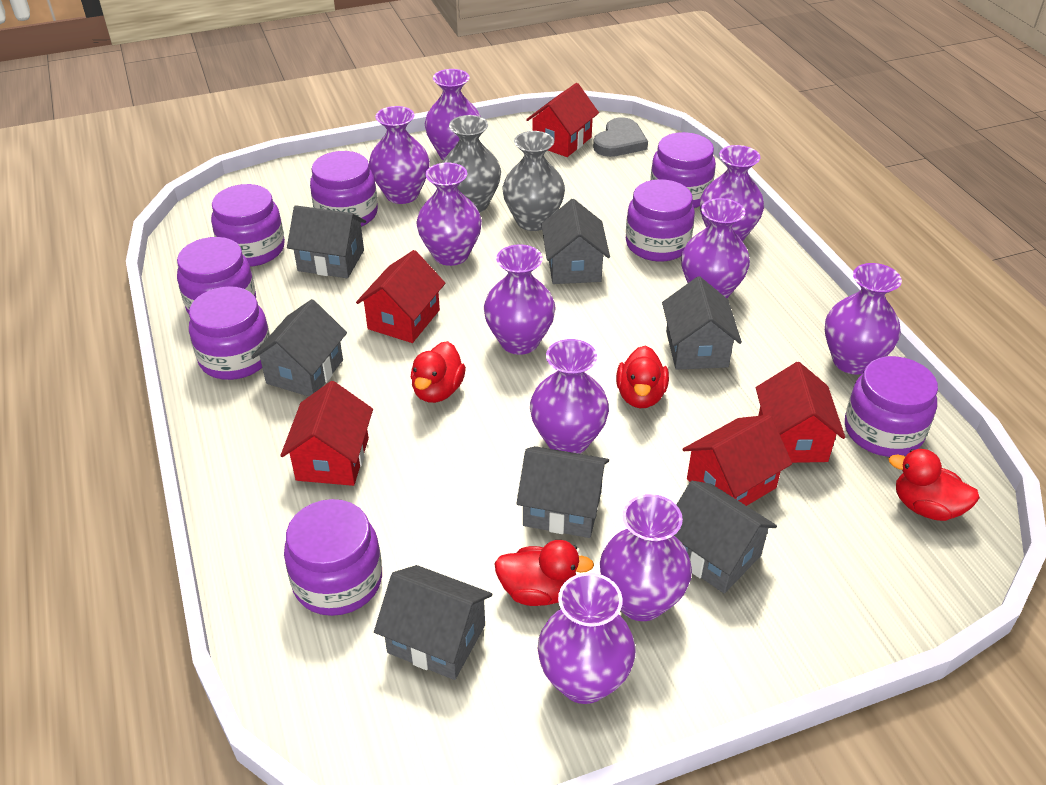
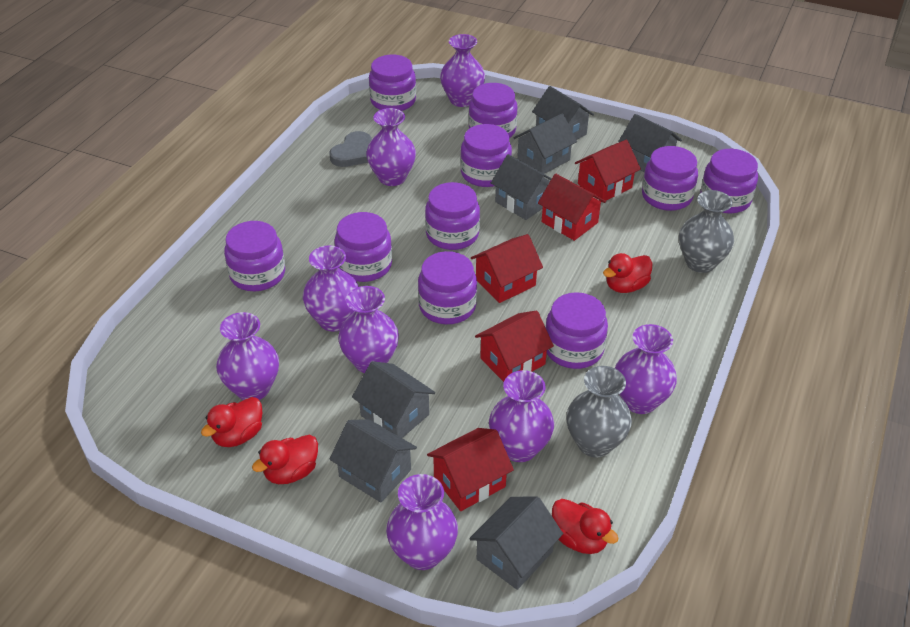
purple jar: [177,237,256,314] [189,286,270,380] [211,184,285,267] [284,499,382,616] [310,151,378,227] [626,179,695,262] [650,132,716,208] [845,356,938,457] = 8 -> [224,221,285,291] [334,212,392,282] [369,55,416,111] [418,251,477,324] [425,182,480,250] [460,124,512,187] [469,83,518,138] [545,292,608,369] [642,146,698,211] [700,149,758,214] = 10
purple vase: [369,106,430,204] [416,162,482,266] [425,69,481,160] [484,244,556,355] [530,339,609,454] [538,573,636,704] [600,494,692,621] [681,198,750,298] [700,145,764,242] [825,263,902,375] = 10 -> [216,312,279,400] [303,245,359,332] [338,286,399,373] [366,108,416,186] [386,474,458,570] [440,34,485,107] [489,370,554,462] [615,324,677,414] = 8

